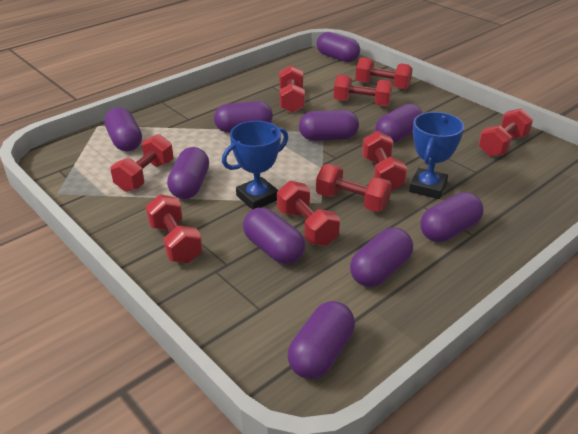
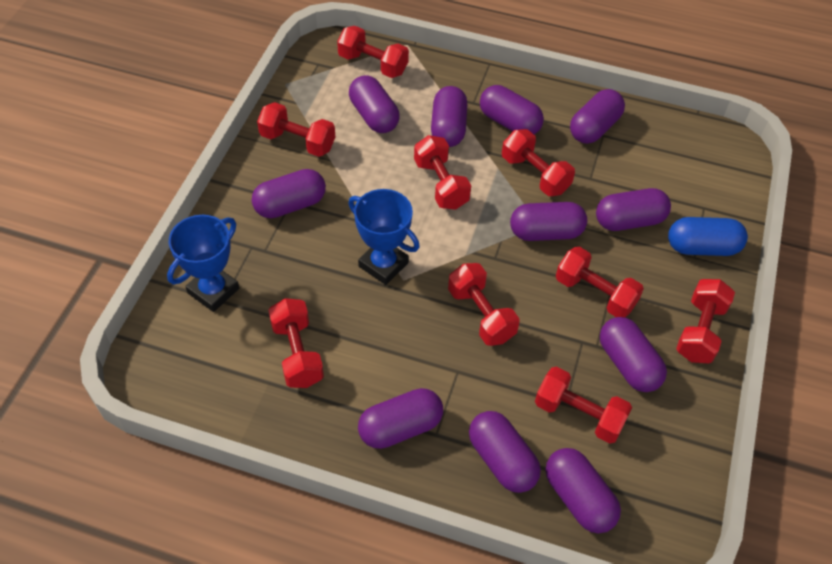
blue capsule: none = 0 -> [668,217,748,256] = 1
purple capsule: [104,107,142,151] [167,147,209,199] [214,101,273,133] [243,208,305,264] [288,301,355,379] [299,110,359,141] [316,32,360,62] [350,228,413,287] [375,104,423,144] [420,192,484,242] = 10 -> [252,169,326,218] [349,75,400,133] [358,388,443,449] [431,86,468,147] [469,411,541,493] [480,85,544,134] [510,202,587,241] [546,448,621,533] [570,89,625,144] [596,188,671,231] [600,317,667,392] = 11

